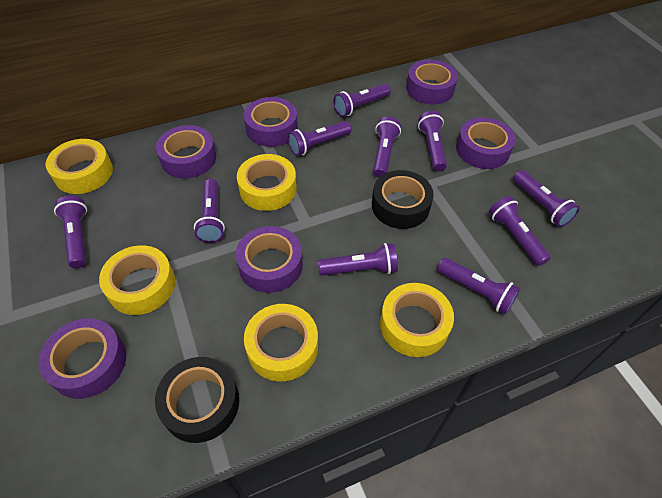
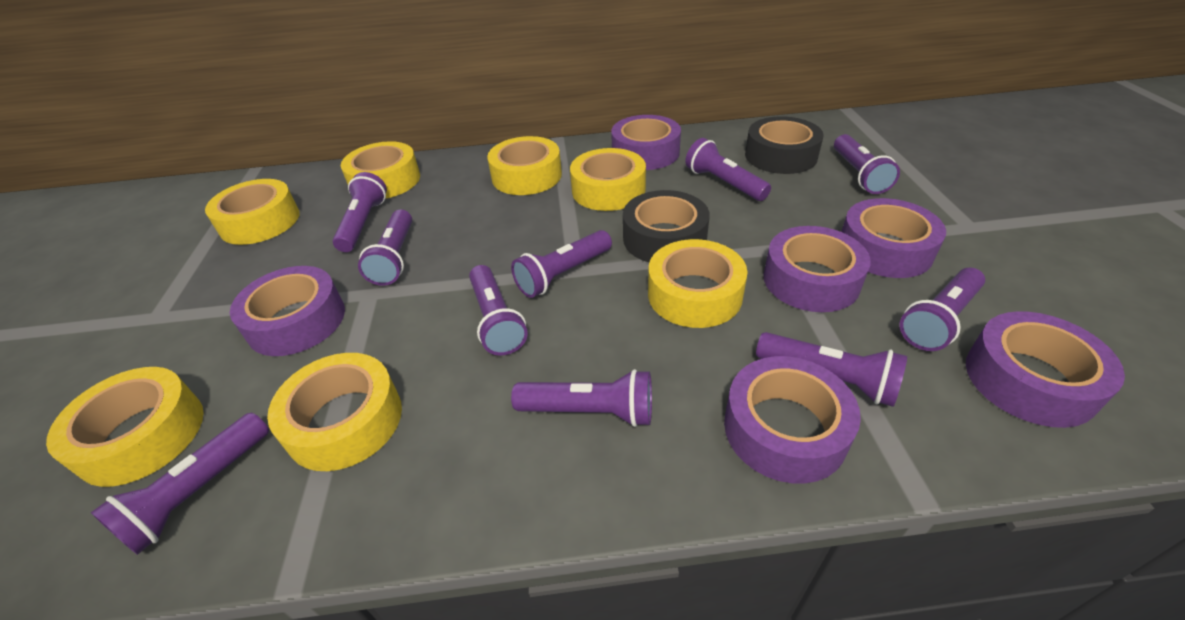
yellow tape: [46,139,113,194] [99,245,175,315] [237,154,297,211] [244,304,318,381] [380,283,454,357] = 5 -> [46,367,204,487] [205,179,299,245] [267,353,402,471] [341,141,420,199] [487,136,562,195] [570,148,646,211] [648,239,747,328] = 7

